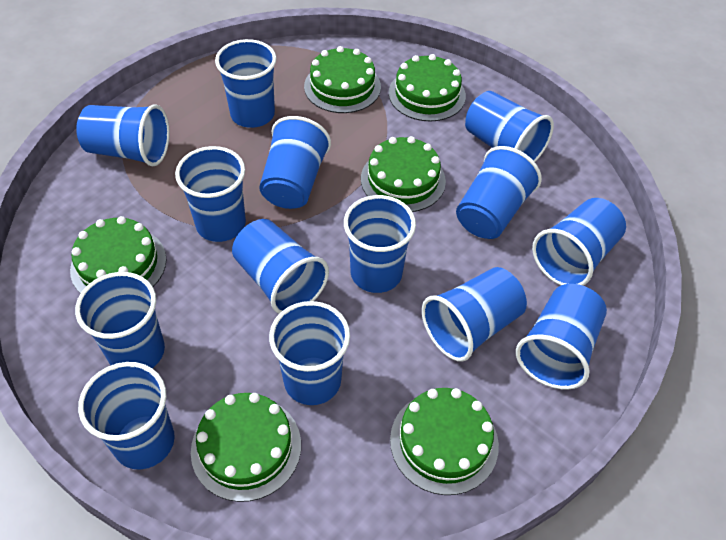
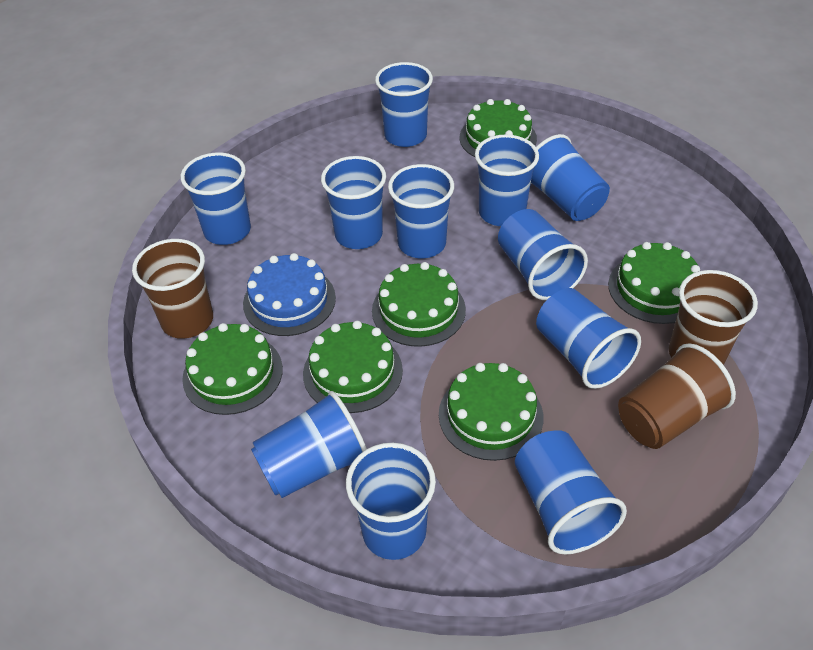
blue cake: none = 0 -> [243,253,336,336] = 1
blue cup: [75,272,165,368] [76,104,170,167] [78,362,175,470] [175,146,246,242] [215,39,277,128] [232,219,329,314] [259,116,331,209] [269,301,350,405] [344,195,416,293] [422,267,527,362] [456,146,542,239] [465,91,554,162] [516,284,607,390] [532,198,626,286] = 14 -> [181,153,251,245] [251,391,367,498] [321,156,386,249] [346,443,436,560] [375,62,433,147] [388,164,454,258] [475,134,539,226] [498,209,588,300] [515,430,627,554] [531,134,610,221] [536,288,641,389] = 11
brown cup: none = 0 -> [132,239,213,339] [618,343,736,449] [669,270,758,365] = 3

